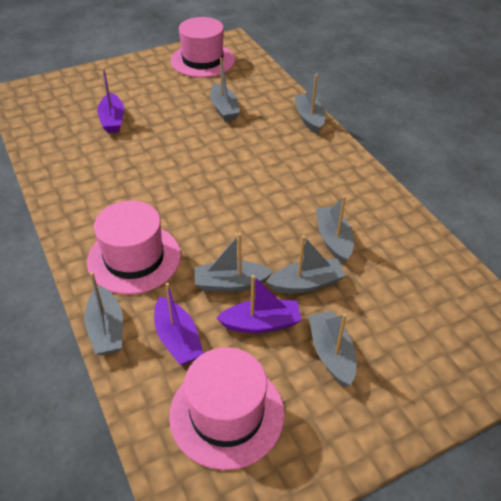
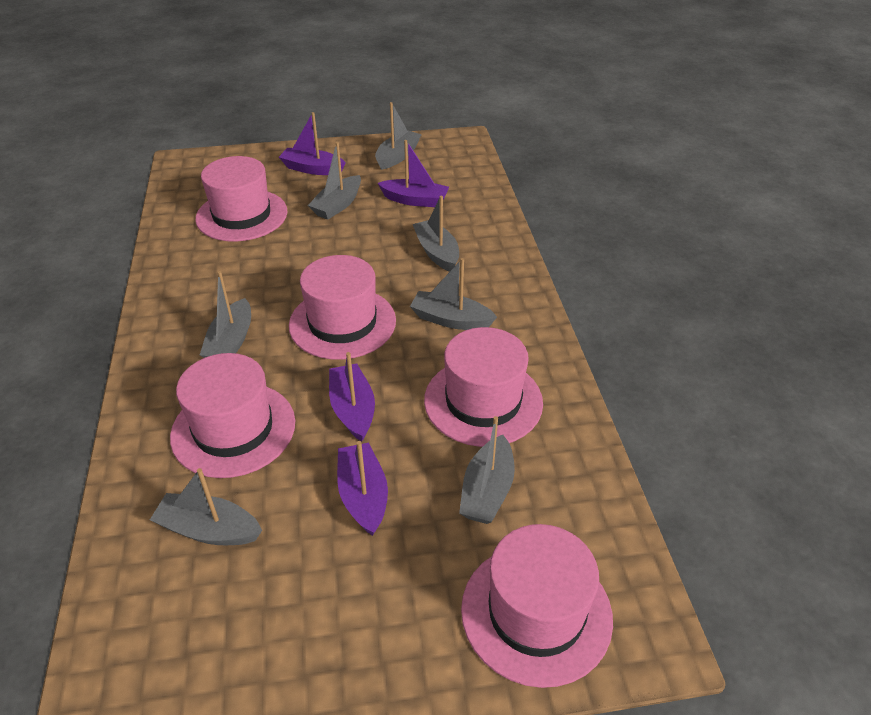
pink hat: [87,201,181,295] [169,347,285,470] [171,17,235,78] = 3 -> [170,353,295,478] [195,156,287,241] [289,255,396,360] [424,327,543,447] [461,524,613,688] = 5
purple boat: [97,68,124,133] [154,283,204,365] [216,275,301,333] = 3 -> [279,112,346,175] [329,352,375,442] [337,441,388,536] [378,140,449,207] = 4

